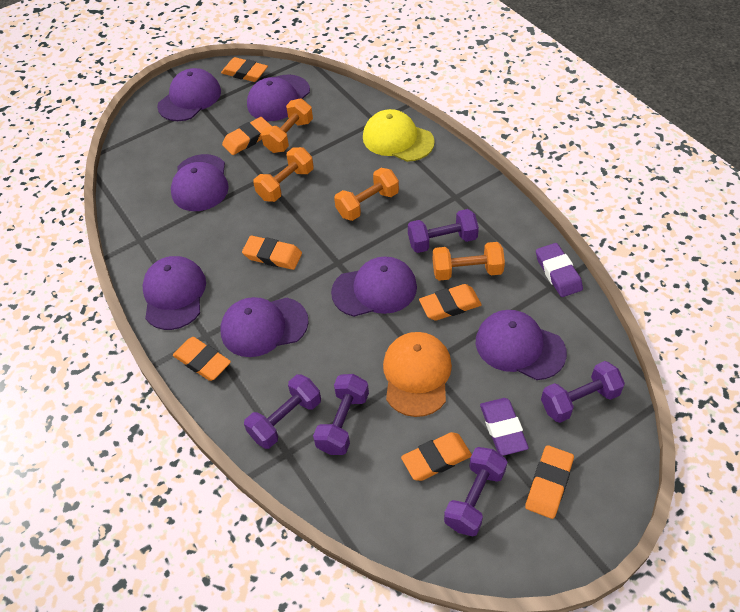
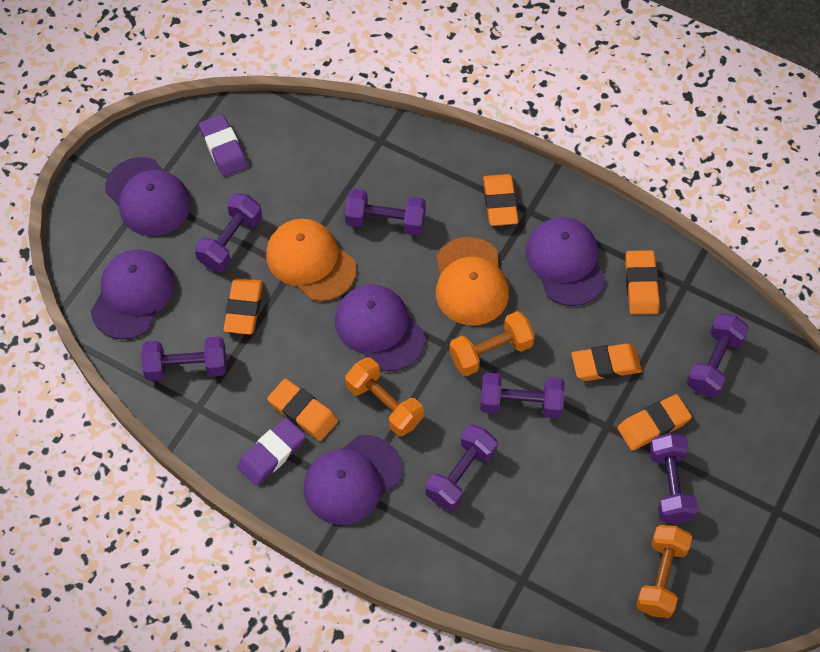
orange cap: [383,332,452,417] = 1 -> [266,219,356,301] [436,237,509,326] = 2
orange dumbbell: [253,147,314,202] [261,99,313,153] [334,168,399,221] [433,242,505,281] = 4 -> [345,357,424,436] [449,311,535,376] [636,525,692,618] = 3
orange eraser: [173,337,231,381] [221,57,268,82] [222,117,271,155] [242,236,302,270] [401,432,472,481] [419,284,482,321] [525,445,574,519] = 7 -> [223,278,263,334] [267,379,338,441] [483,174,519,226] [572,343,642,381] [618,394,692,451] [625,250,660,314] = 6
purple cap: [142,256,206,330] [157,68,221,121] [171,154,229,211] [221,297,309,357] [247,74,310,121] [331,256,417,317] [476,310,567,380] = 7 -> [91,249,175,339] [105,157,191,236] [304,435,402,525] [335,284,425,371] [526,217,606,306] = 5
purple dumbbell: [244,374,321,449] [313,374,369,455] [408,209,479,253] [444,447,507,536] [541,361,625,423] = 5 -> [141,336,226,381] [195,193,262,272] [345,189,426,236] [426,424,498,511] [480,373,565,418] [649,433,698,524] [687,314,749,397] = 7
yellow cap: [363,109,435,162] = 1 -> none = 0

